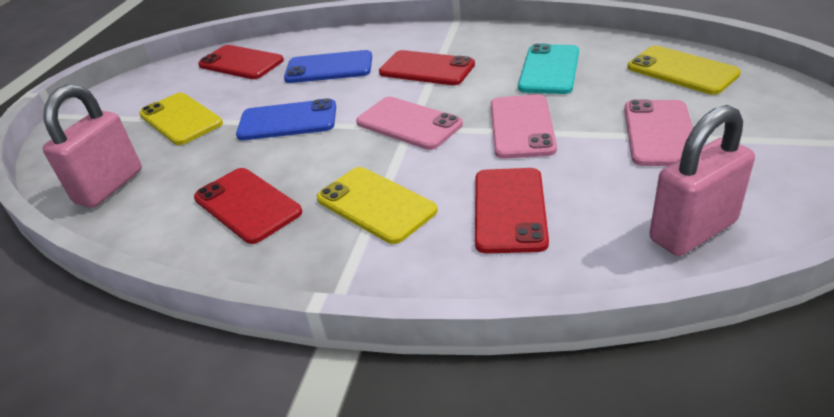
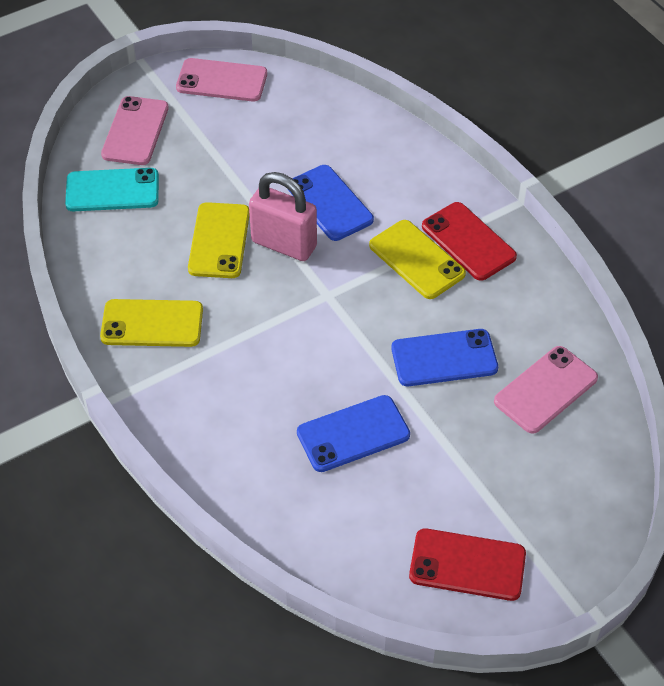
blue phone: [236,98,336,140] [284,50,372,83] = 2 -> [288,165,374,241] [297,395,410,472] [391,329,498,386] = 3
pink padlock: [43,84,142,208] [649,105,755,256] = 2 -> [249,172,317,261] = 1
red phone: [194,168,302,244] [198,45,284,79] [379,50,475,85] [475,168,549,253] = 4 -> [409,529,526,601] [422,202,517,281] = 2

